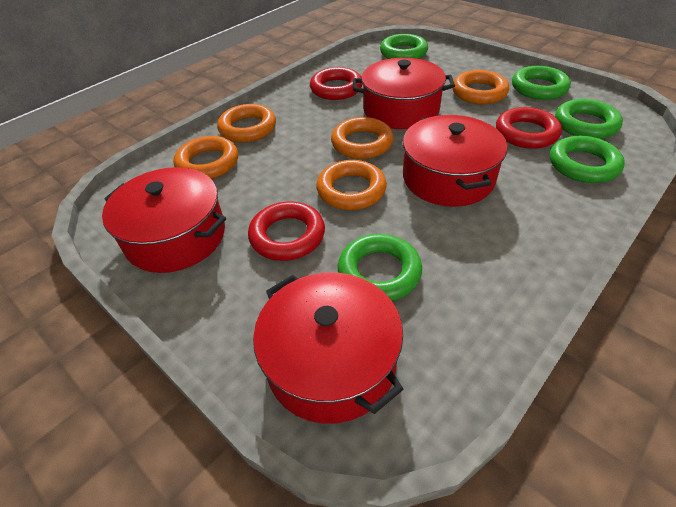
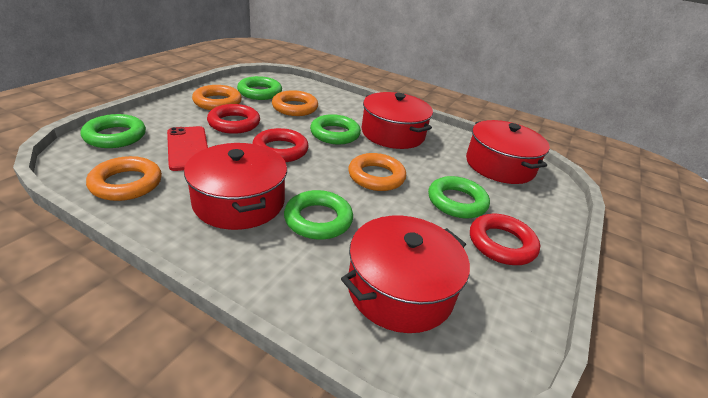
orange ring: [173,136,238,179] [217,104,276,143] [316,160,387,210] [331,117,394,159] [453,70,509,104] = 5 -> [86,156,162,201] [192,85,242,110] [272,90,318,116] [348,153,406,191] = 4
red phone: none = 0 -> [167,126,208,171] = 1

